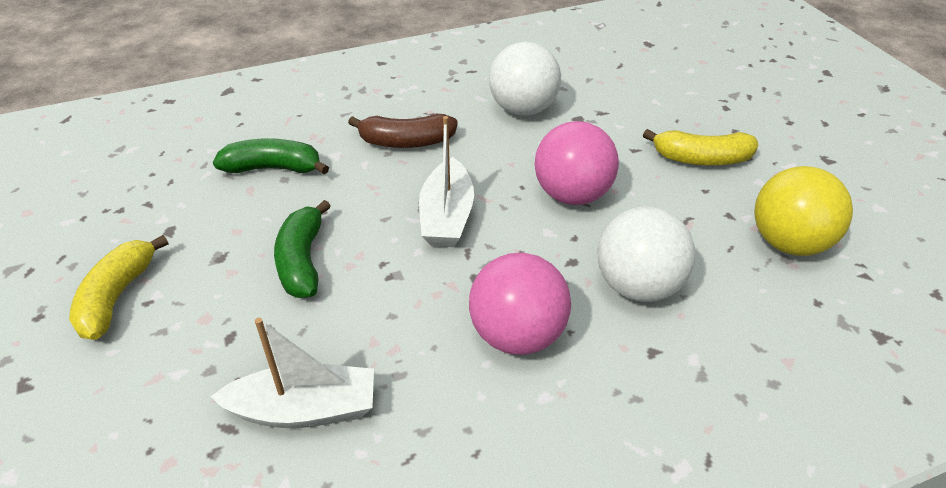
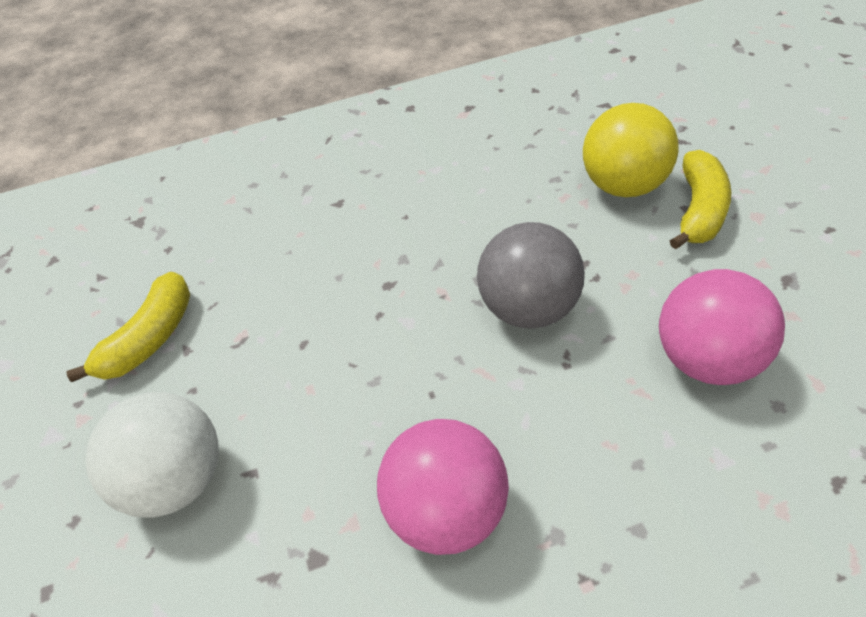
brown banana: [348,113,458,148] = 1 -> none = 0
green banana: [213,138,329,174] [274,200,331,298] = 2 -> none = 0
grey ball: none = 0 -> [477,222,585,328] = 1
white ball: [489,42,561,116] [597,206,695,302] = 2 -> [86,392,219,518] = 1
white boat: [210,318,374,428] [419,116,474,247] = 2 -> none = 0

